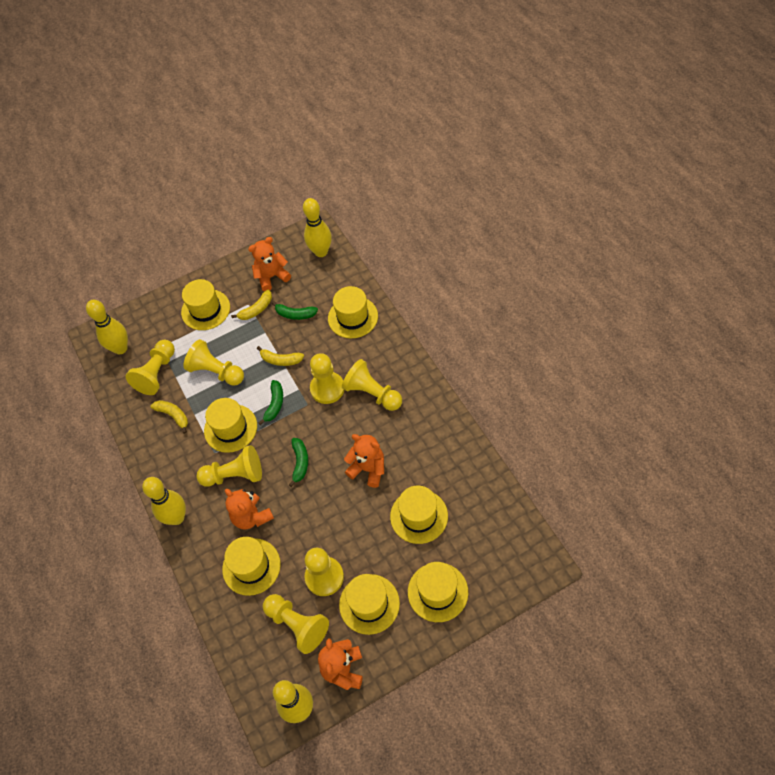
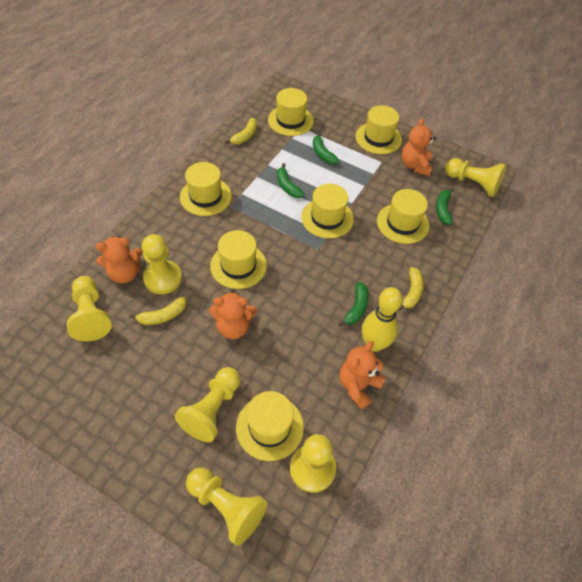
green banana: [258,380,283,425] [272,301,318,320] [289,438,308,487] = 3 -> [277,163,304,198] [313,132,339,164] [338,282,369,326] [436,188,454,225] = 4
yellow bowling pin: [86,300,128,354] [142,477,186,525] [273,680,313,723] [303,198,332,257] = 4 -> [362,287,402,352] = 1
yellow pawn: [126,340,175,395] [183,339,244,386] [196,445,262,487] [263,594,329,654] [304,548,344,596] [310,353,344,404] [342,359,402,411] = 7 -> [67,276,112,341] [142,234,182,294] [175,367,240,442] [186,468,267,546] [290,434,336,493] [445,158,506,197] = 6

